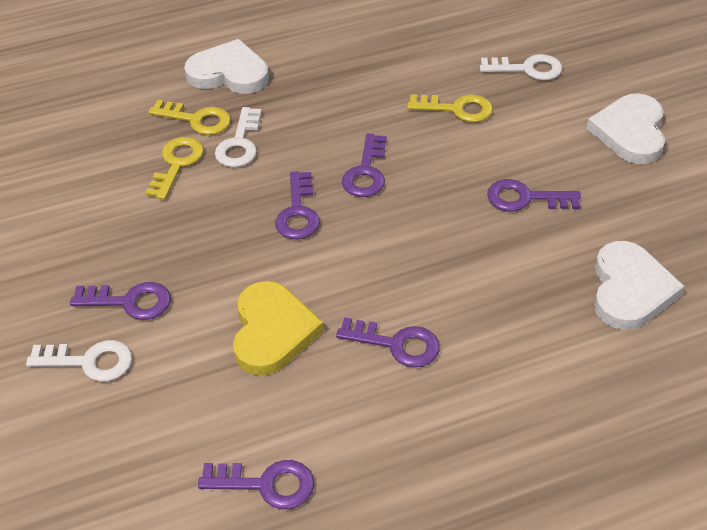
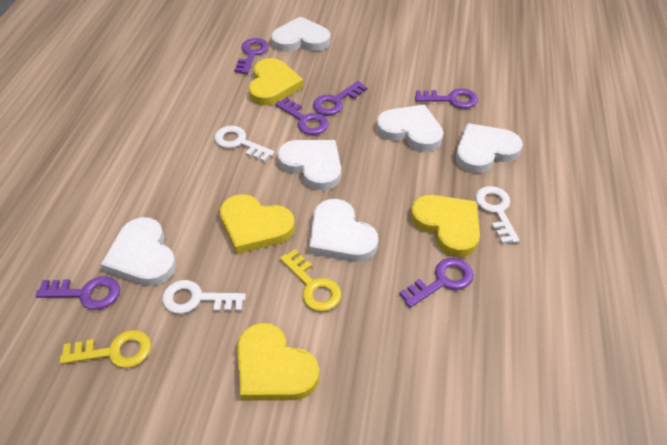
white heart: [184,39,269,94] [586,94,665,164] [594,241,684,330] = 3 -> [101,217,176,286] [271,16,331,52] [277,140,341,191] [309,199,378,262] [376,104,443,152] [456,123,523,173] = 6
yellow heart: [233,281,324,376] = 1 -> [220,194,295,254] [237,323,320,401] [249,58,303,105] [411,195,480,257] = 4
yellow key: [145,137,204,200] [148,100,231,135] [407,94,493,122] = 3 -> [60,330,151,368] [280,249,341,312] = 2

